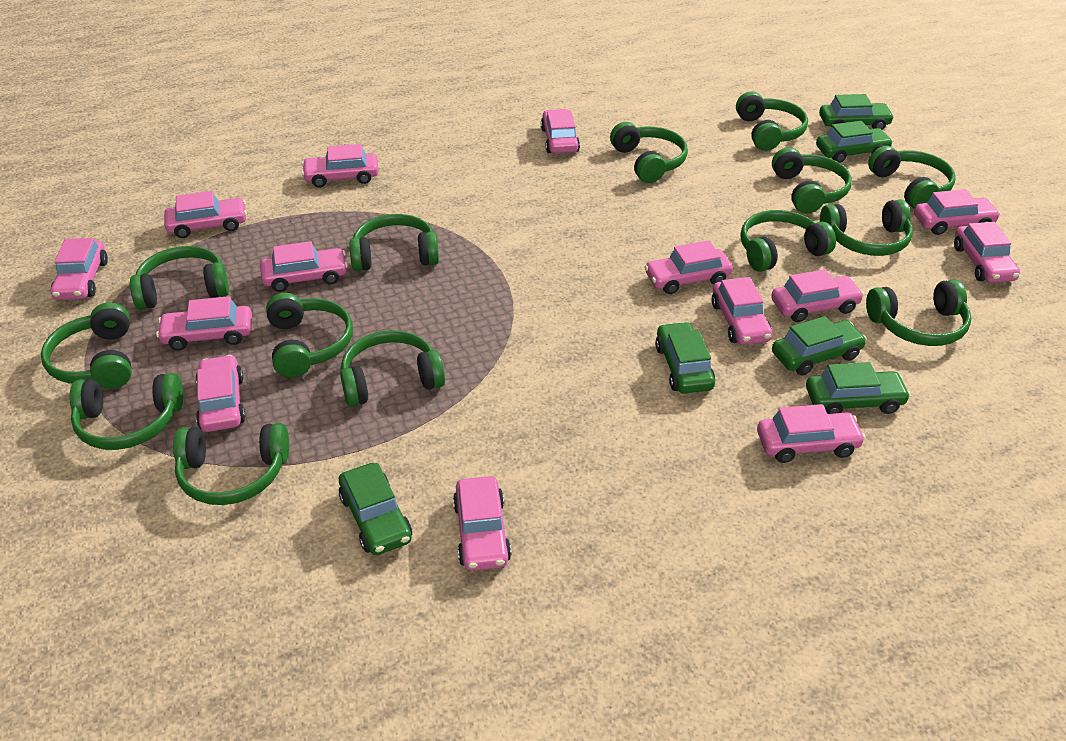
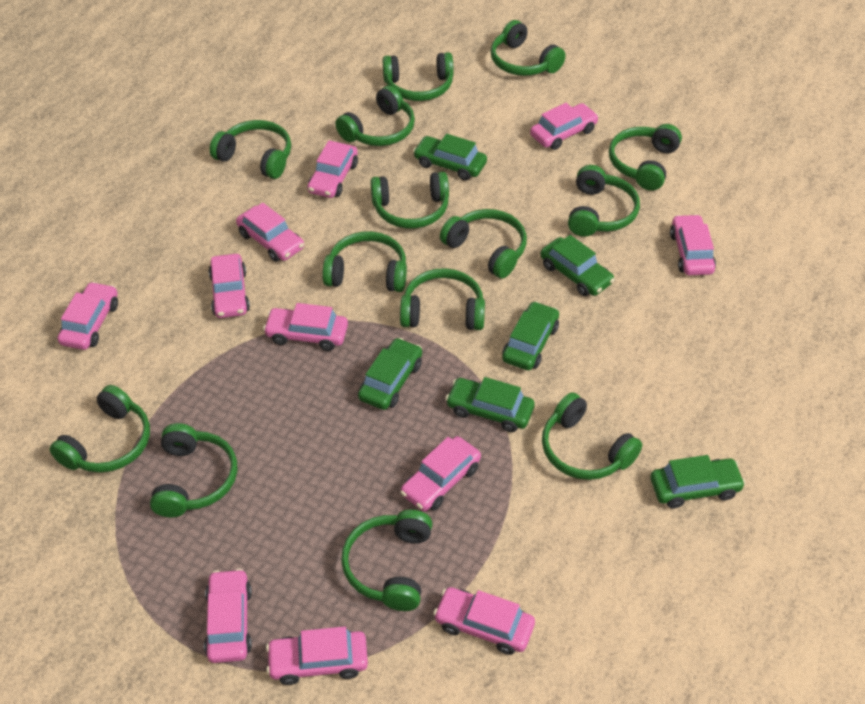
pink car: [51,238,108,300] [156,296,252,351] [164,191,247,238] [196,355,246,432] [260,241,348,292] [302,144,378,188] [453,476,511,571] [541,109,580,153] [644,240,733,294] [711,277,772,345] [757,404,865,463] [771,269,864,322] [914,189,1000,235] [954,222,1020,283] = 14 -> [58,282,118,350] [204,569,252,663] [209,254,250,318] [236,203,304,262] [263,303,348,351] [266,626,368,685] [307,140,358,198] [400,436,481,511] [434,587,535,655] [530,103,599,150] [670,214,716,275] = 11

